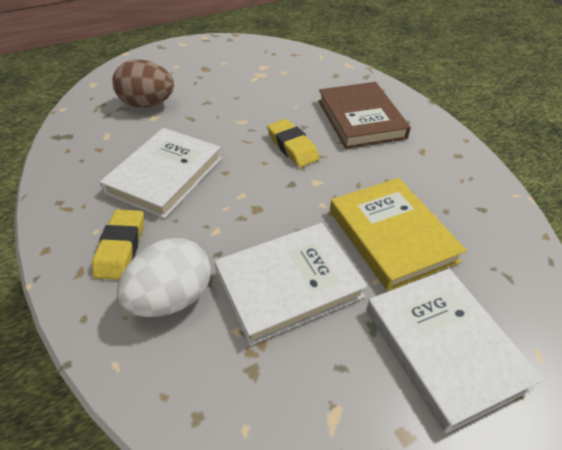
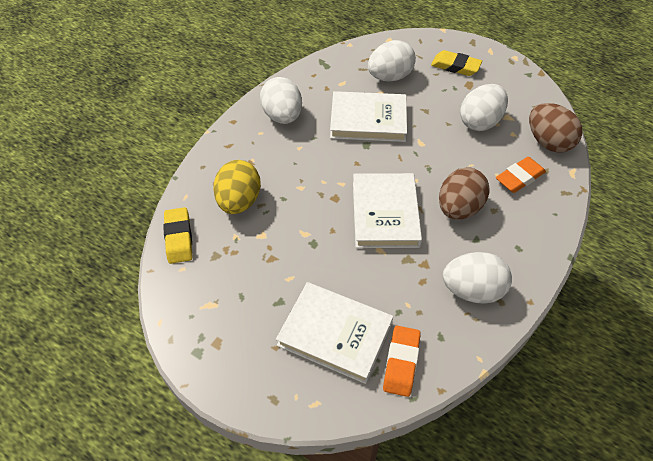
brown book: [318,82,411,149] = 1 -> none = 0
brown egg: [112,60,174,108] = 1 -> [439,167,489,220] [529,103,582,153] = 2
orange eraser: none = 0 -> [383,326,421,397] [496,157,546,193] = 2
white egg: [117,238,211,317] = 1 -> [260,77,302,124] [368,40,416,81] [443,252,512,304] [460,84,508,131] = 4
yellow book: [330,178,467,291] = 1 -> none = 0
yellow egg: none = 0 -> [213,160,261,214] = 1

